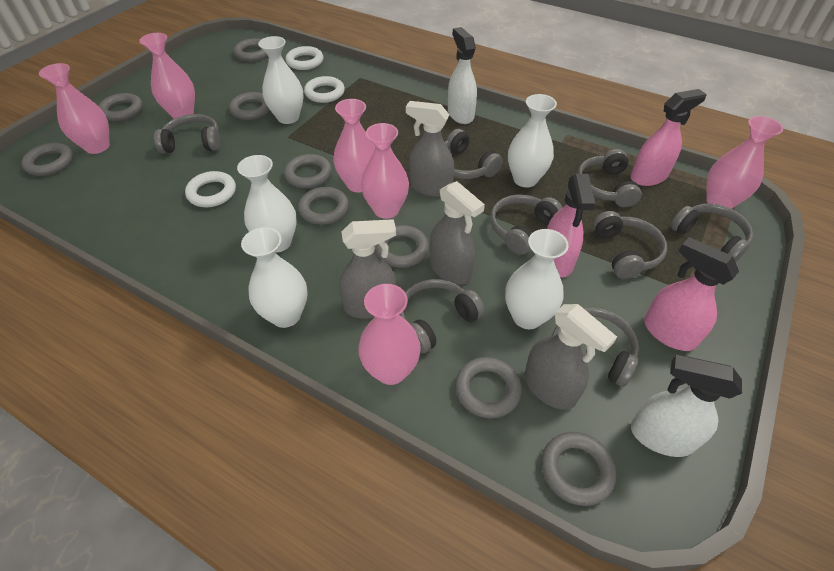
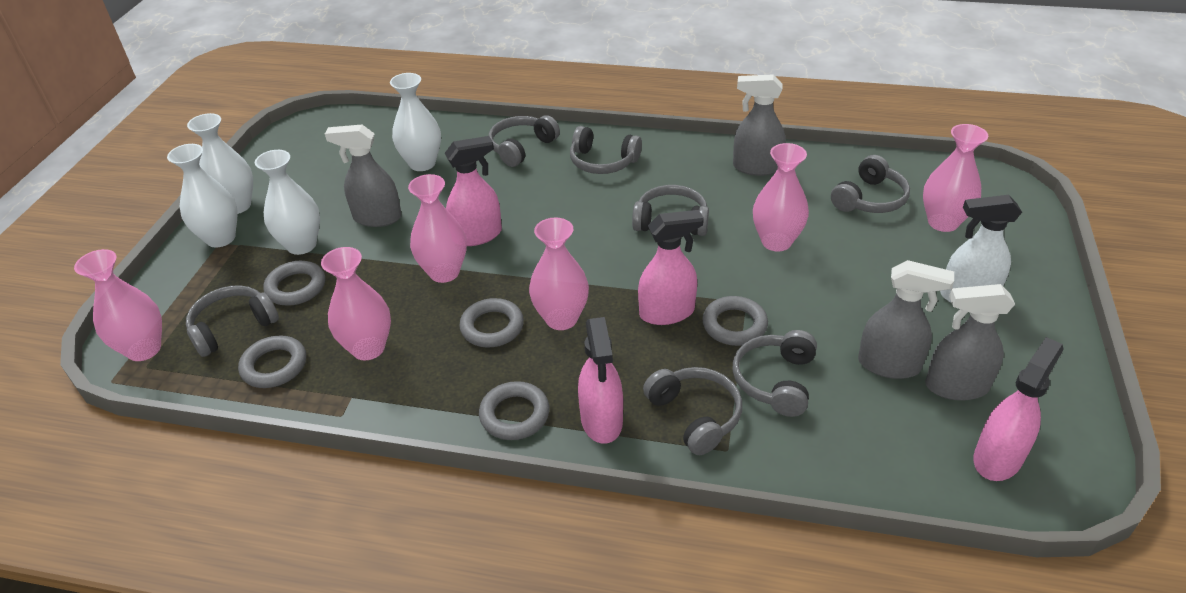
grey headphones: [154,114,221,154] [399,279,485,353] [445,129,503,179] [490,194,563,255] [552,308,639,387] [577,149,642,207] [593,211,667,279] [671,204,753,262] = 8 -> [186,285,279,357] [488,115,560,167] [570,126,642,174] [632,185,709,236] [643,367,742,455] [732,330,817,417] [831,155,910,213] = 7
grey ring: [21,143,73,176] [99,93,143,121] [229,92,270,120] [234,38,268,62] [284,154,332,188] [298,187,349,225] [375,225,429,268] [455,357,522,419] [541,432,616,506] = 9 -> [238,336,306,388] [263,261,325,306] [459,298,524,348] [479,381,550,440] [702,296,768,346] = 5
pink spray bottle: [547,174,596,278] [630,89,707,186] [644,237,739,351] = 3 -> [445,136,502,246] [578,317,623,444] [638,210,704,325] [974,337,1064,481] = 4
white ring: [185,171,236,207] [286,46,323,70] [304,76,345,103] = 3 -> none = 0
white spray bottle: [448,27,477,124] [631,354,742,457] = 2 -> [940,195,1022,302] = 1
white vase: [237,155,297,253] [241,227,308,328] [258,36,303,124] [505,229,569,329] [508,94,557,188] = 5 -> [167,144,238,248] [187,113,253,214] [255,150,320,255] [390,73,441,171] = 4

